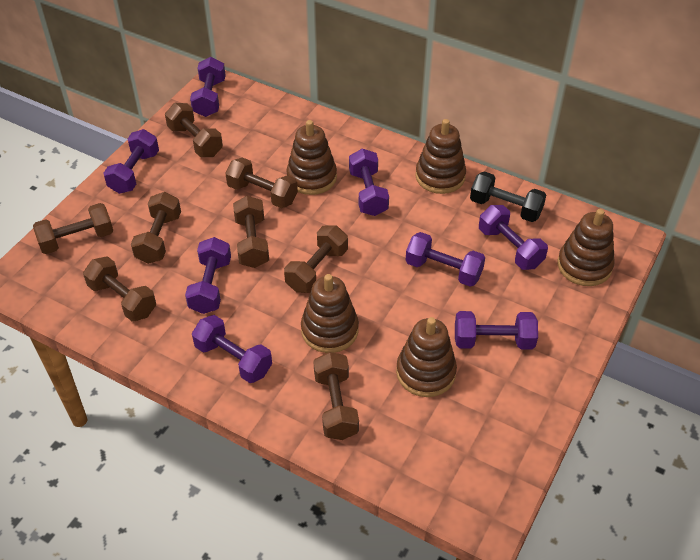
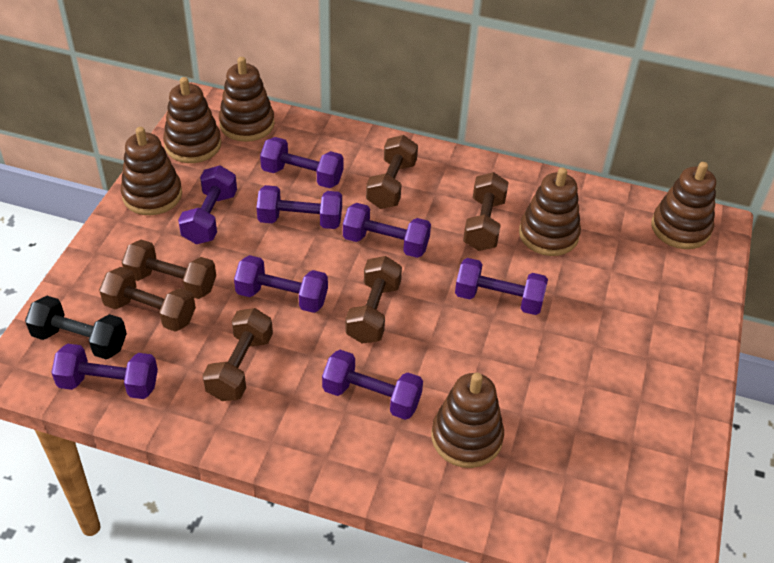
brown dumbbell: [33,203,113,254] [83,256,156,322] [131,192,181,264] [165,103,223,157] [225,158,298,208] [233,196,269,268] [284,226,348,293] [313,352,359,440] = 8 -> [99,267,196,331] [122,240,216,299] [203,308,273,401] [345,256,402,344] [366,135,418,209] [463,172,509,251] = 6
brown stacking toy: [286,120,337,195] [301,274,359,353] [396,317,457,397] [415,119,466,194] [557,209,614,286] = 5 -> [121,127,182,215] [163,77,221,163] [219,57,275,142] [431,373,504,468] [519,167,581,256] [651,162,716,249] = 6

